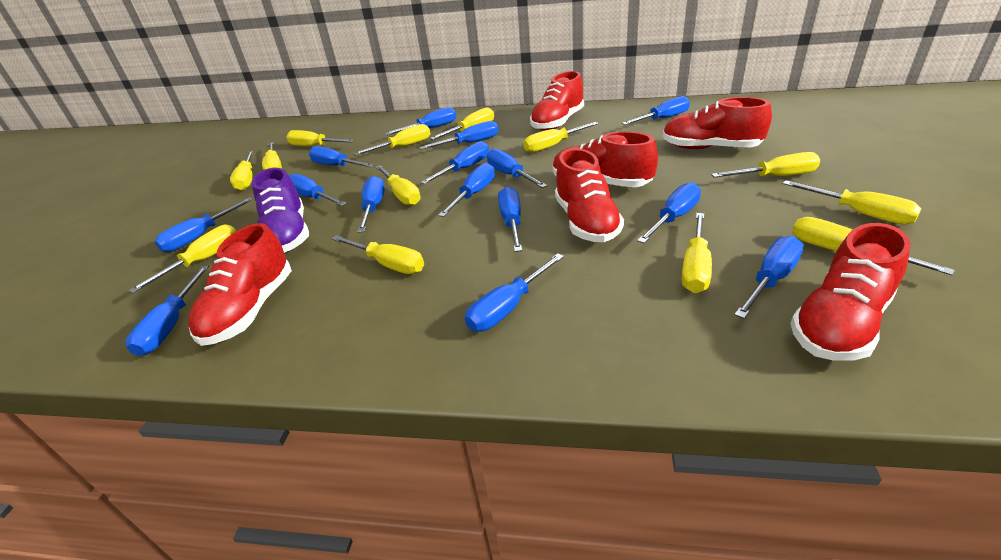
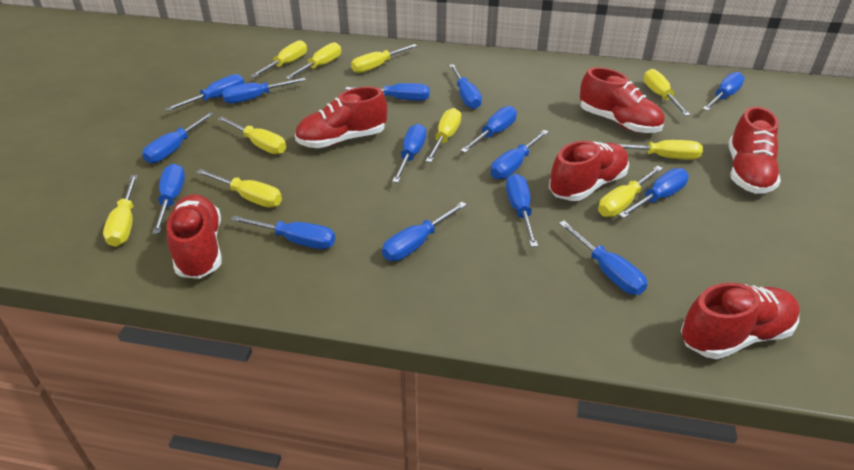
purple shoe: [252,168,309,253] = 1 -> none = 0
yellow screwdriver: [128,225,236,293] [230,151,254,191] [262,142,282,170] [286,130,355,146] [332,235,424,274] [353,124,430,156] [376,165,421,206] [430,107,494,140] [523,122,598,153] [682,213,712,293] [711,152,820,178] [782,180,921,225] [792,217,955,275] = 13 -> [103,175,138,247] [196,169,282,208] [218,116,286,154] [250,40,307,78] [285,42,341,79] [351,44,417,73] [425,108,461,163] [598,166,663,217] [618,140,703,160] [644,69,690,116] = 10

